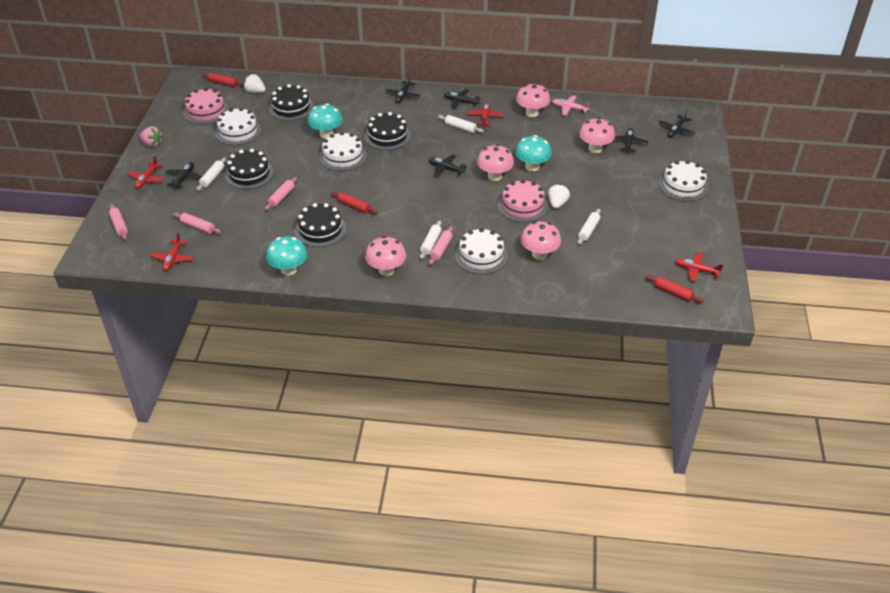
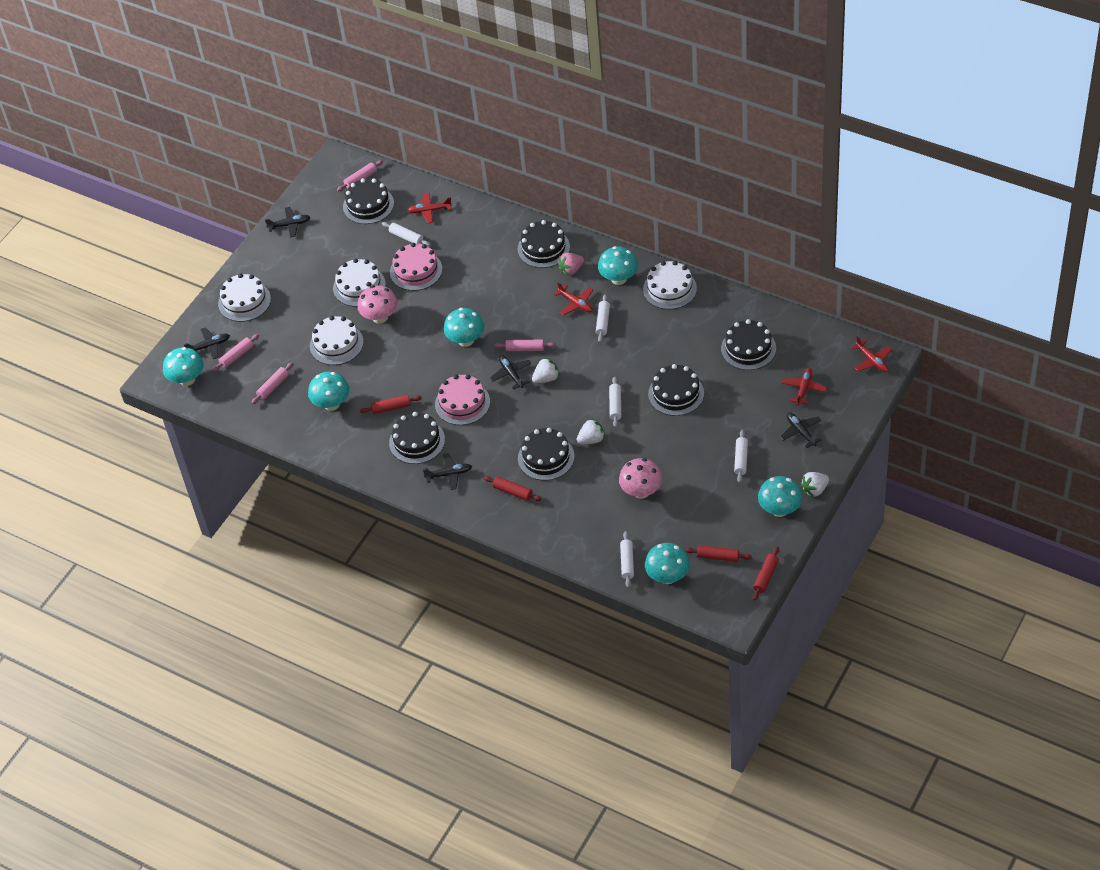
black cake: [225,149,274,189] [269,84,314,121] [295,203,346,247] [365,112,411,150] = 4 -> [343,178,394,224] [389,412,445,464] [517,220,570,268] [518,428,574,480] [648,364,704,416] [721,319,776,370] = 6
black plane: [165,162,202,188] [386,75,420,103] [428,154,467,177] [444,89,481,109] [614,128,648,153] [659,110,695,137] = 6 -> [184,327,230,359] [265,207,310,237] [423,453,472,490] [490,355,532,390] [780,412,822,448] = 5
pink mushroom: [365,236,406,276] [477,144,514,181] [516,83,550,117] [521,221,561,260] [579,118,615,153] = 5 -> [357,285,398,324] [619,458,662,499] = 2
pink plane: [552,95,590,116] = 1 -> none = 0
red rolling pin: [202,72,244,87] [331,192,378,214] [646,275,704,303] = 3 -> [360,395,422,414] [484,476,542,501] [685,545,752,562] [753,547,779,601] = 4
turquoise mushroom: [266,236,307,276] [308,103,343,139] [515,135,552,171] = 3 -> [163,347,204,386] [308,372,350,411] [444,308,484,347] [598,246,638,285] [645,543,690,584] [758,476,802,517] = 6
white rolling pin: [197,158,226,191] [420,220,442,259] [438,115,484,133] [578,209,601,245] = 4 -> [382,222,430,246] [596,294,610,343] [609,377,621,428] [620,531,634,588] [734,430,748,483] = 5
white strawberry: [243,74,266,93] [548,184,570,209] = 2 -> [532,357,560,383] [576,418,605,444] [800,472,829,497] = 3

